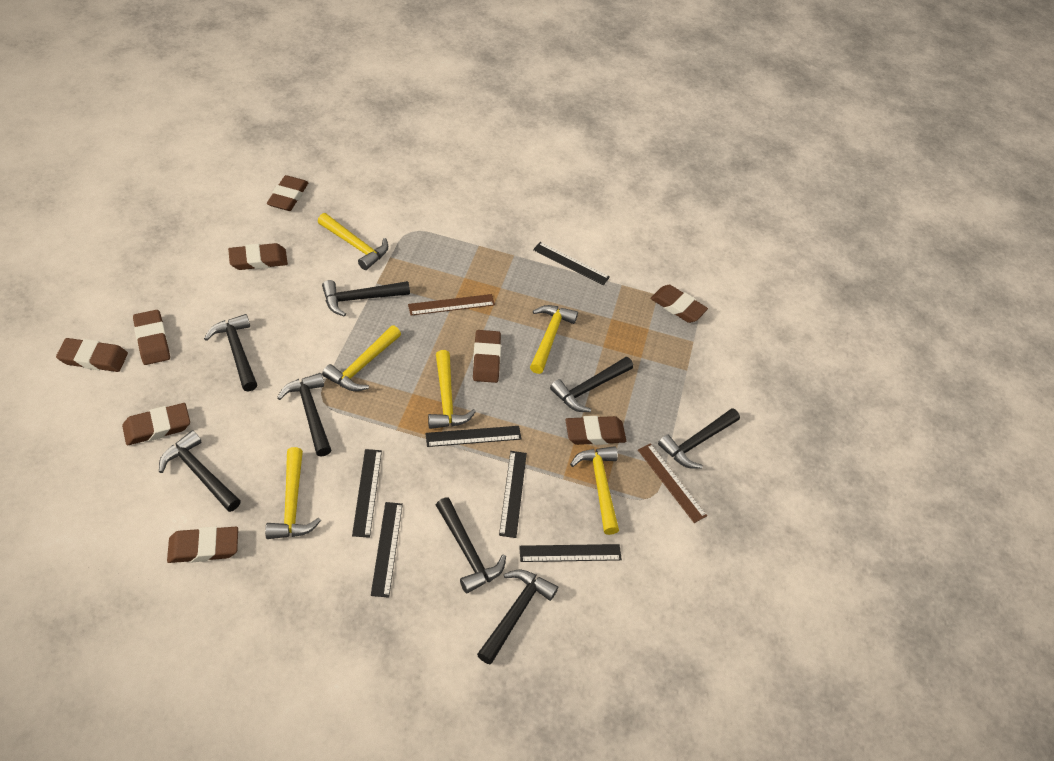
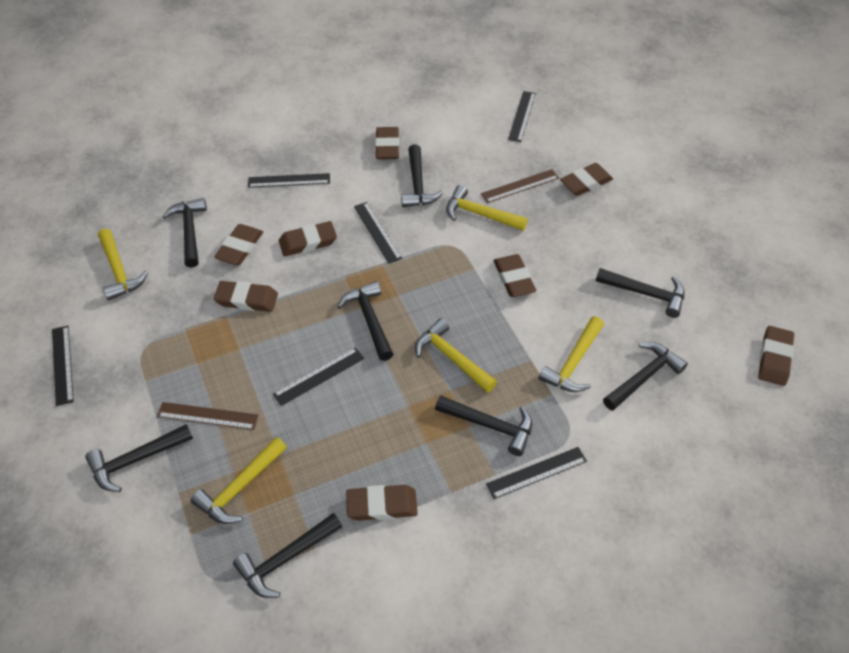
brown eraser: [56,338,128,372] [122,403,190,445] [133,310,170,365] [167,526,238,563] [228,243,288,270] [267,175,308,211] [473,330,501,383] [566,416,626,445] [650,285,708,323] = 9 -> [214,224,263,265] [214,281,278,312] [279,221,337,256] [346,485,418,521] [375,127,399,159] [493,254,537,297] [560,163,613,196] [758,326,794,386] = 8
yellow hammer: [265,447,321,539] [318,213,388,270] [322,325,401,391] [428,350,476,429] [530,305,578,374] [570,446,619,535] = 6 -> [98,229,148,301] [191,437,287,524] [415,318,497,393] [446,185,528,231] [538,317,604,392] = 5

